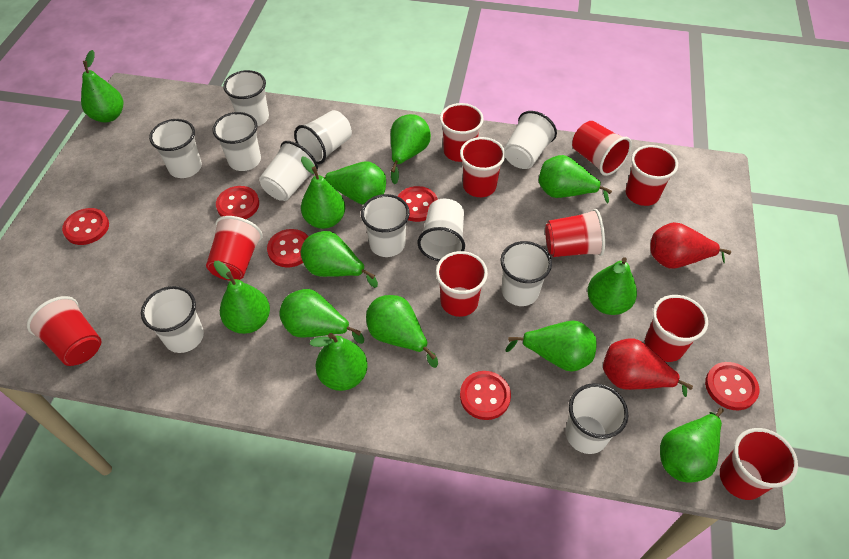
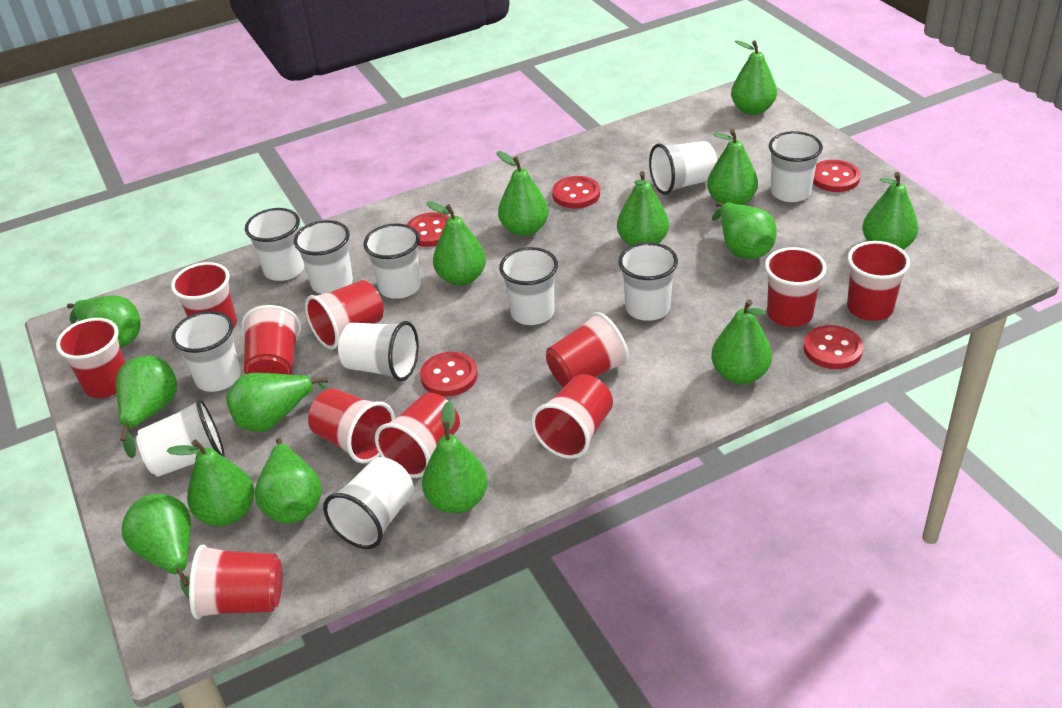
green pear: [81,50,123,122] [214,261,270,334] [279,289,364,344] [301,157,345,229] [301,231,378,288] [310,333,368,391] [324,161,386,205] [366,295,438,368] [391,114,431,185] [505,320,597,372] [539,155,612,203] [587,257,637,315] [660,408,724,483] = 13 -> [67,296,141,348] [116,355,177,458] [122,494,191,598] [167,439,254,526] [226,373,328,432] [255,438,322,524] [422,401,488,514] [426,202,486,286] [497,151,549,237] [617,171,669,246] [707,129,758,205] [711,299,772,384] [712,202,777,259] [731,40,777,115] [862,172,918,250] = 15
red button: [62,208,109,245] [216,186,259,219] [267,229,309,268] [398,186,438,222] [460,371,511,420] [705,362,759,410] = 6 -> [407,212,450,247] [420,352,478,397] [552,176,600,208] [804,325,863,369] [813,160,861,192] = 5
red cup: [27,296,102,366] [206,216,262,281] [436,251,488,317] [440,103,484,162] [460,137,506,197] [545,209,605,257] [572,121,632,176] [626,145,678,206] [645,295,708,362] [720,428,798,500] = 10 -> [56,318,125,398] [171,262,237,329] [189,545,282,619] [242,305,301,375] [305,280,384,350] [308,388,395,463] [375,393,460,478] [531,374,613,459] [546,312,629,387] [765,247,827,327] [847,241,910,321] = 11
red pear: [603,338,693,397] [650,222,731,269] = 2 -> none = 0

